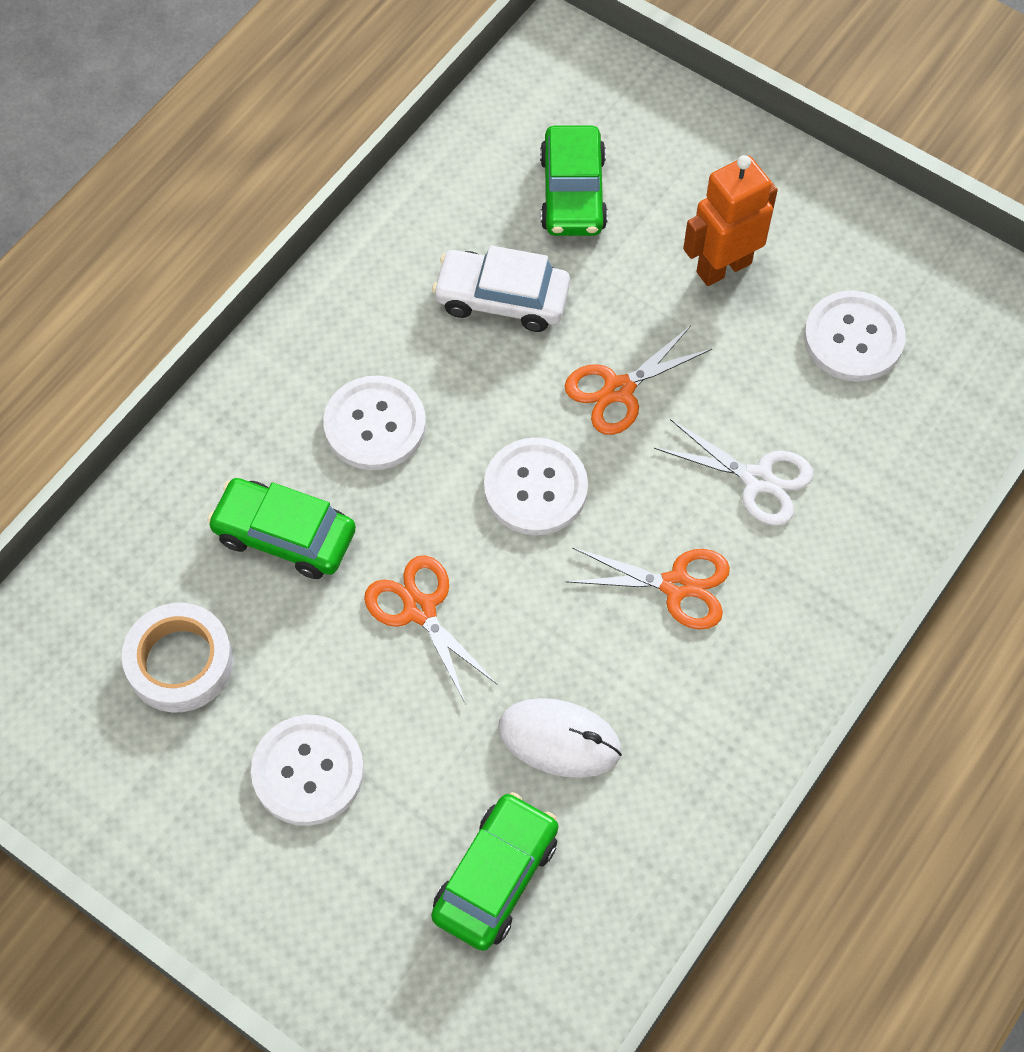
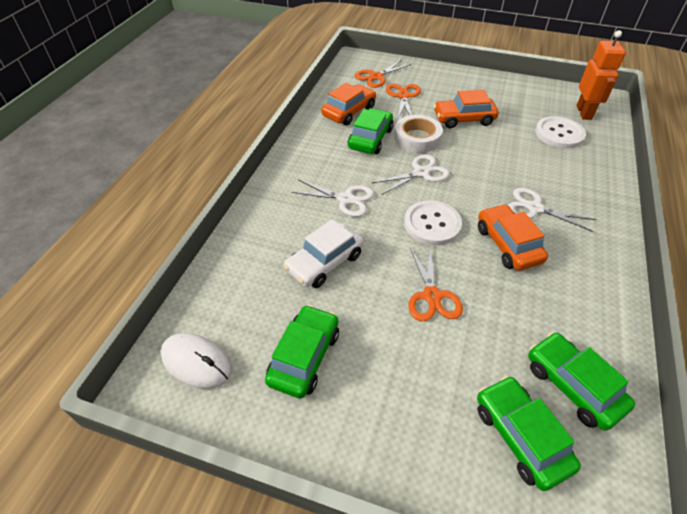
green car: [207,478,356,579] [431,792,558,951] [540,126,608,236] = 3 -> [265,305,339,399] [348,108,393,154] [477,376,581,491] [528,332,635,431] = 4
orange car: none = 0 -> [321,83,376,125] [434,90,499,128] [478,204,548,271] = 3
white button: [251,715,364,826] [323,375,426,470] [484,438,588,535] [804,291,906,382] = 4 -> [404,200,462,245] [535,116,586,149] = 2
white scissors: [654,419,813,526] = 1 -> [291,180,374,217] [372,154,450,195] [508,188,596,232] = 3

